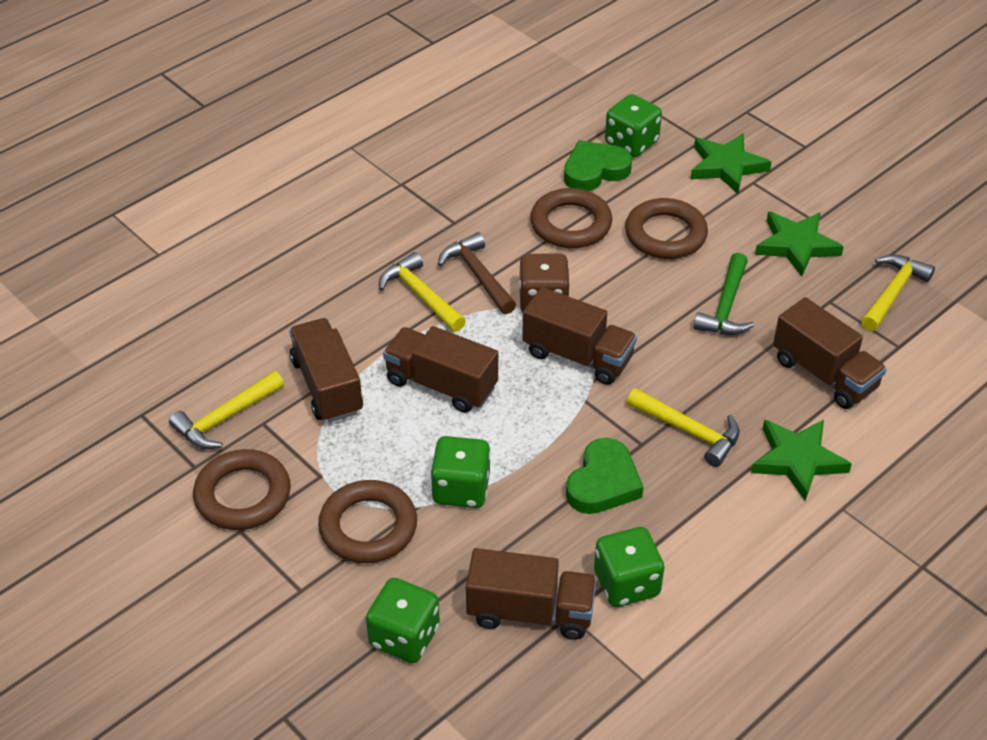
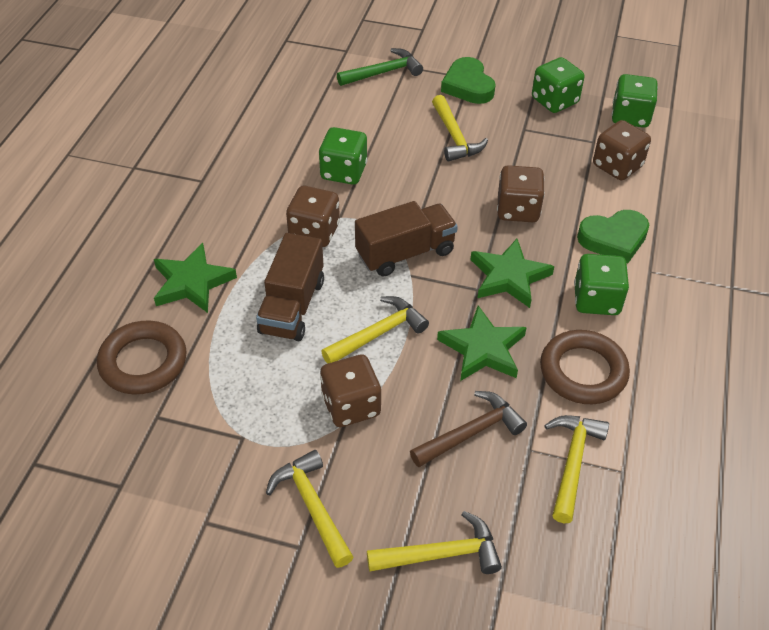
brown dice: [519,253,570,313] = 1 -> [286,186,340,247] [320,354,381,427] [497,165,545,222] [593,120,651,181] = 4
brown ring: [193,449,291,530] [318,480,417,563] [530,188,612,248] [625,198,708,259] = 4 -> [97,320,187,395] [540,330,630,404] = 2
brown truck: [289,318,363,423] [383,326,498,413] [466,548,597,640] [522,287,637,385] [773,297,887,409] = 5 -> [256,233,324,341] [355,201,458,277] = 2
yellow hammer: [169,371,284,449] [379,252,466,332] [627,388,740,467] [861,254,935,331] = 4 -> [266,450,353,568] [321,296,429,364] [367,511,502,574] [432,95,488,161] [544,415,609,523] = 5

